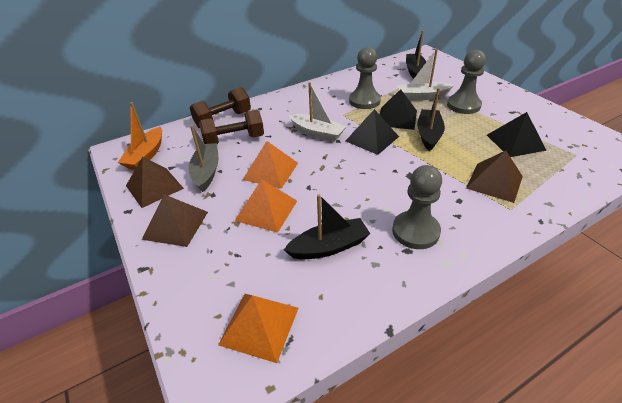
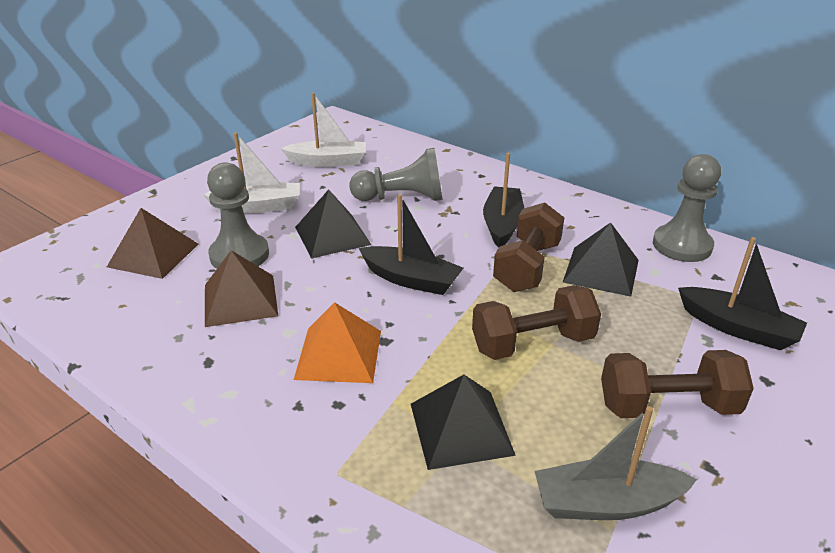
brown dumbbell: [190,87,251,128] [199,110,264,144] = 2 -> [472,285,601,360] [493,202,564,292] [601,350,754,418] = 3
brown pyramid: [126,157,184,208] [142,194,208,247] [466,151,523,203] = 3 -> [107,208,198,279] [205,250,278,327] = 2
orange boat: [118,102,162,170] = 1 -> none = 0
orange pyramid: [218,294,299,363] [235,179,297,233] [243,141,298,189] = 3 -> [294,302,381,383] = 1

